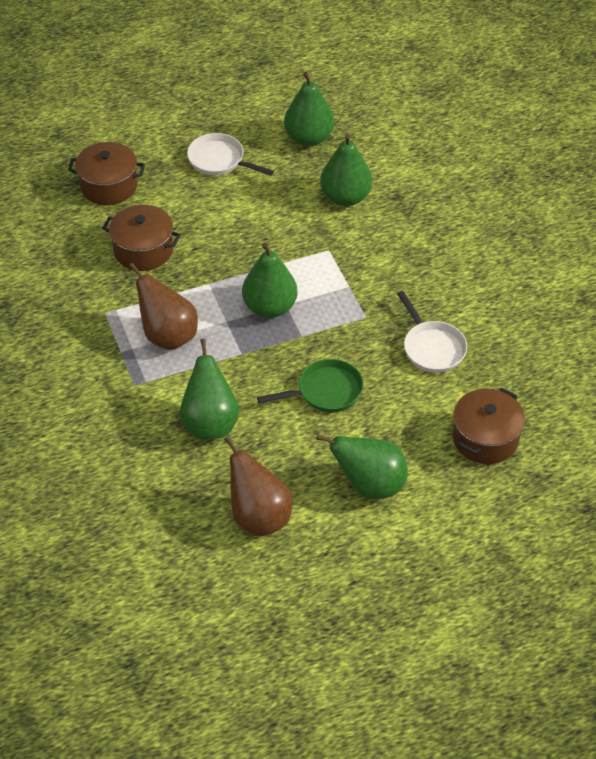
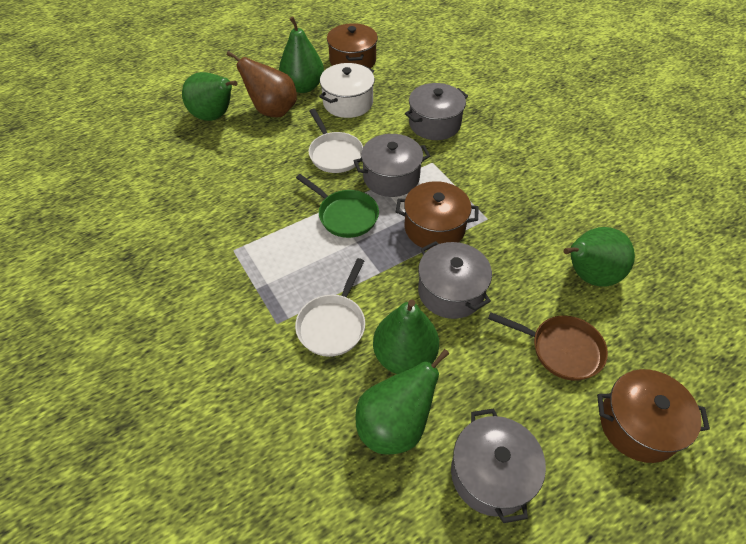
brown pan: none = 0 -> [488,312,608,381] = 1
brown pear: [129,263,198,350] [224,436,293,536] = 2 -> [227,51,297,117] = 1
grey pot: none = 0 -> [354,134,430,197] [405,83,468,140] [418,241,492,319] [451,408,546,523] = 4
white pot: none = 0 -> [319,63,375,118] = 1

